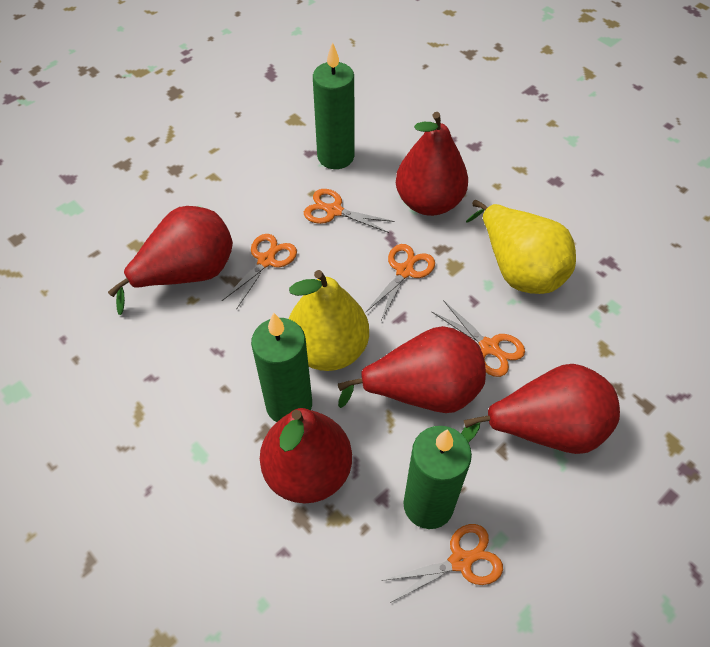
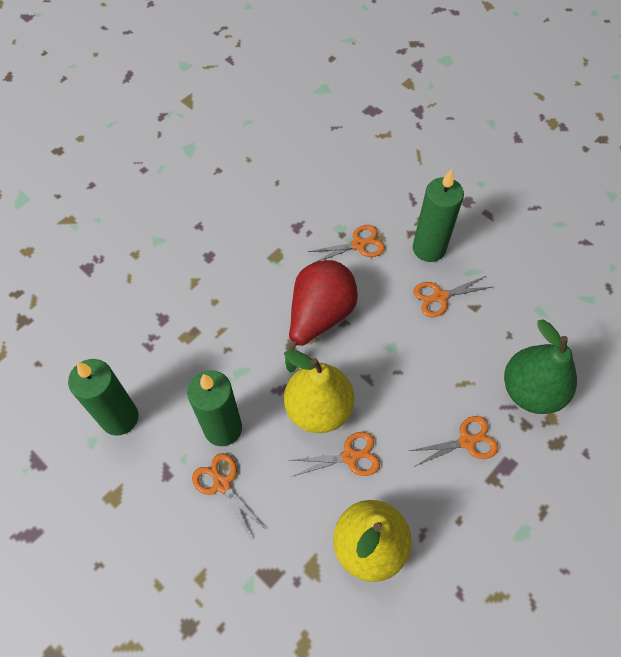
green pear: none = 0 -> [504,319,577,414] = 1
red pear: [108,206,233,315] [260,408,352,503] [338,326,486,413] [396,112,468,216] [461,364,620,454] = 5 -> [285,260,358,372] = 1

